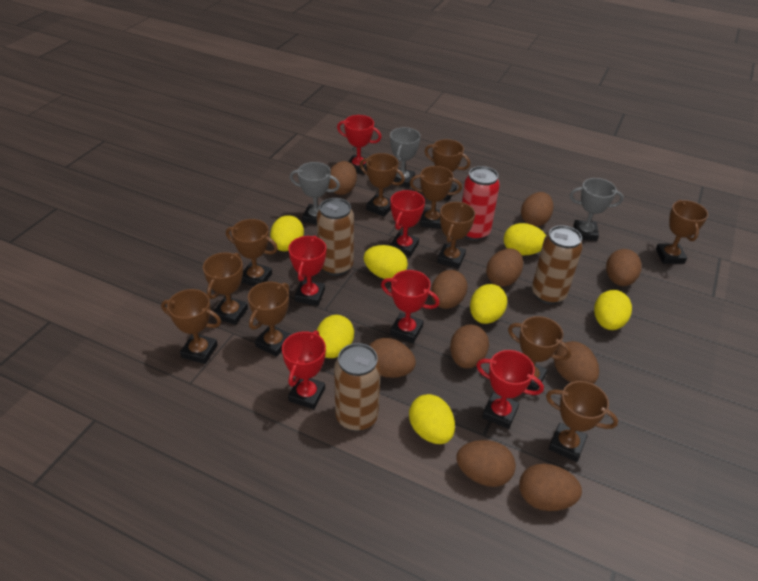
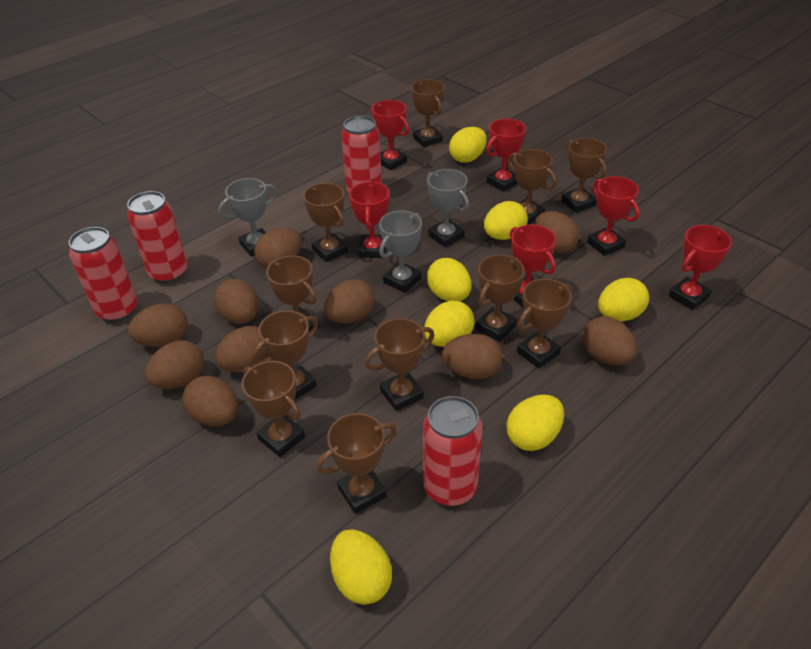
brown can: [317,198,354,276] [334,343,381,431] [532,225,583,304] = 3 -> none = 0
red can: [462,166,500,241] = 1 -> [69,227,138,322] [127,191,188,284] [341,116,382,192] [423,396,483,506] = 4

